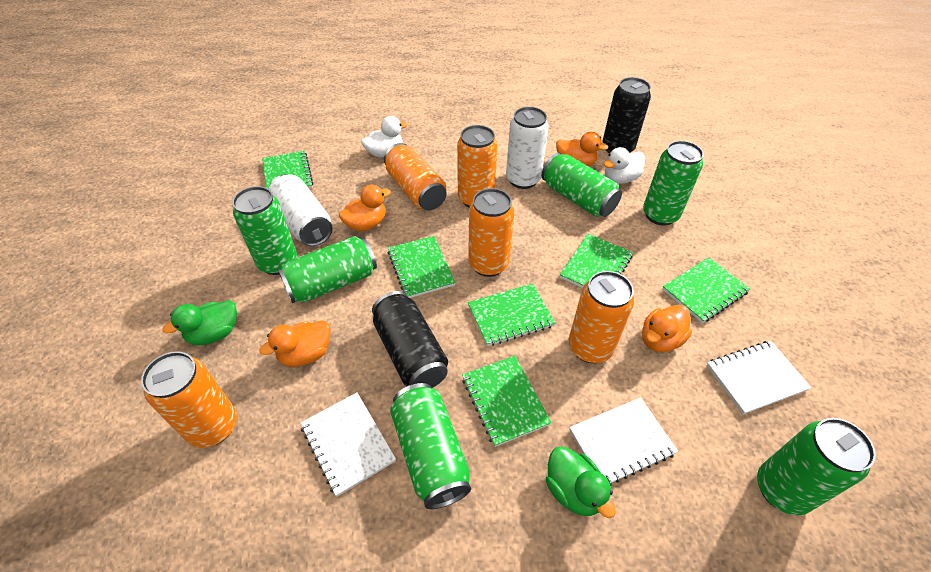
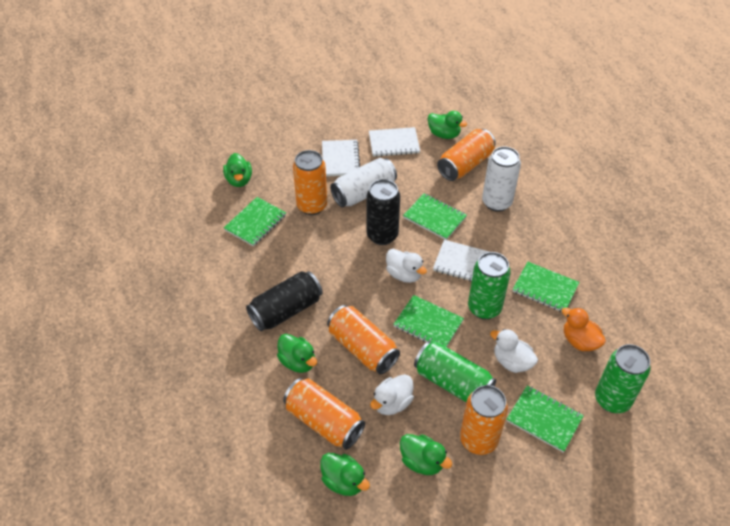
green can: [232,186,297,275] [277,236,377,304] [390,383,471,509] [542,153,622,217] [643,141,704,226] [757,418,876,515] = 6 -> [414,342,496,402] [468,252,511,319] [595,344,650,413] = 3
green duck: [163,300,237,345] [546,446,616,518] = 2 -> [223,153,252,187] [277,334,317,373] [320,453,370,496] [400,434,452,475] [428,111,467,139] = 5
green notebook: [262,151,313,189] [388,236,456,298] [462,356,552,447] [468,284,556,346] [560,234,633,288] [662,257,750,323] = 6 -> [224,197,286,247] [393,295,464,347] [403,193,467,240] [507,385,584,452] [512,262,579,312] = 5
orange duck: [259,321,331,367] [339,185,391,231] [556,132,608,166] [642,304,692,352] = 4 -> [562,307,606,351] = 1
white duck: [361,116,408,158] [604,147,645,184] = 2 -> [370,374,414,415] [386,249,427,283] [490,329,538,373] = 3

